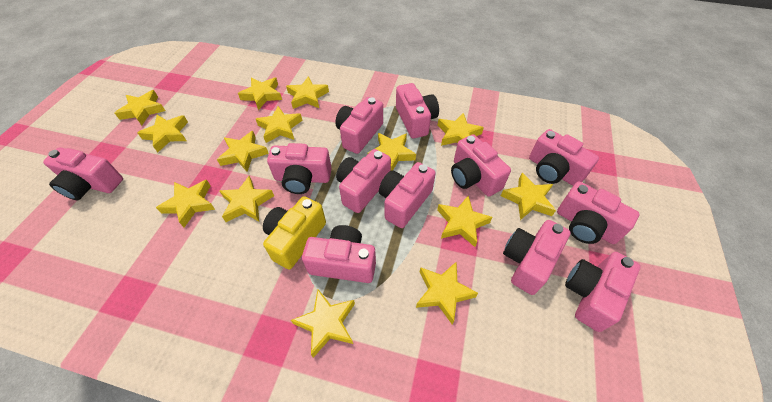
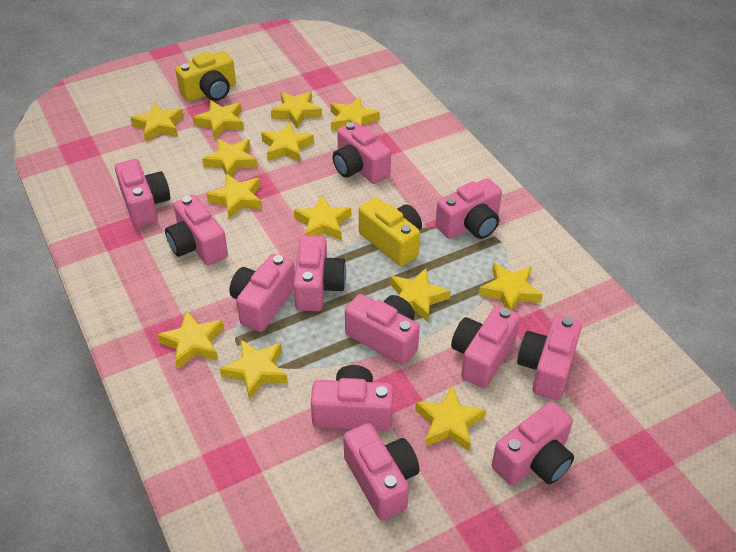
yellow camera: [263,196,326,269] = 1 -> [175,51,236,101] [359,197,422,266] = 2
yellow star: [115,90,166,125] [137,115,188,152] [156,180,215,227] [217,131,269,172] [220,176,274,222] [238,77,282,110] [256,106,302,143] [286,76,329,109] [291,289,355,358] [368,133,416,171] [416,262,478,324] [437,113,484,146] [437,195,493,247] [501,173,556,220] = 14 -> [130,103,184,142] [157,310,224,369] [193,100,244,139] [202,139,258,176] [206,174,262,219] [220,340,288,400] [261,122,314,163] [271,91,322,129] [294,196,351,240] [331,97,380,131] [390,268,450,322] [415,385,486,452] [479,263,543,311] = 13

